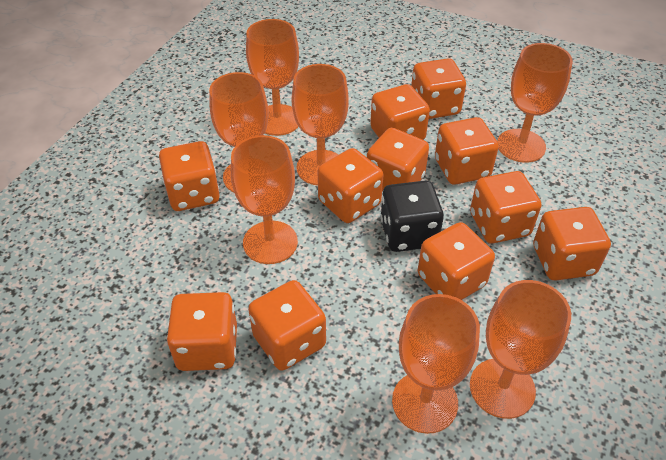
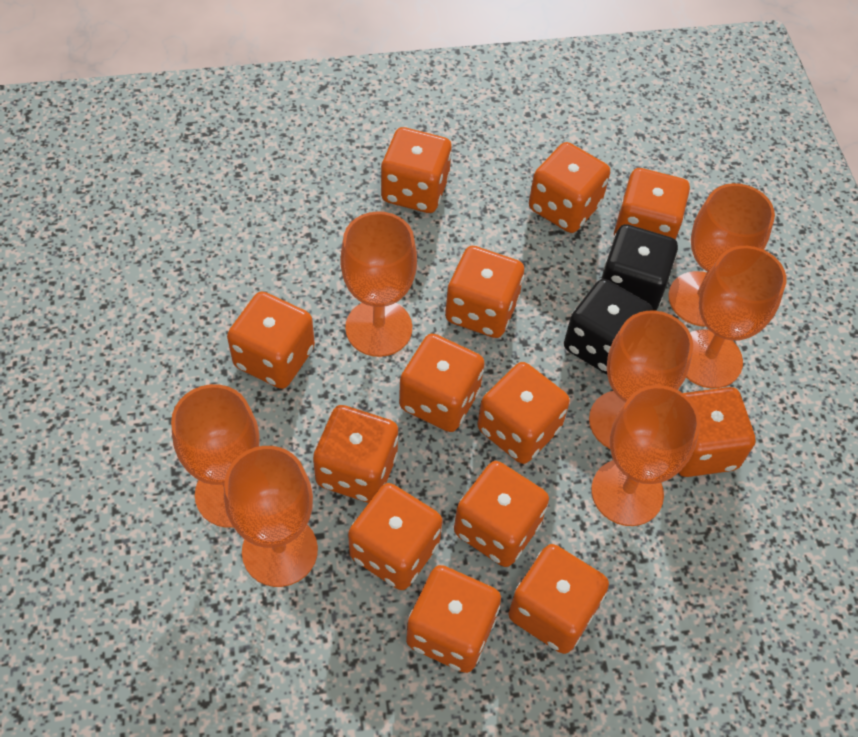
black dice: [380,181,444,252] = 1 -> [564,279,653,374] [601,224,678,311] = 2
orange dice: [159,141,220,211] [167,292,237,371] [248,280,326,371] [318,148,383,223] [367,128,429,192] [370,84,430,140] [411,58,466,119] [418,222,495,300] [435,117,499,185] [470,171,541,243] [533,207,611,280] = 11 -> [227,291,315,389] [313,405,398,503] [348,483,442,590] [381,127,452,213] [399,334,485,432] [406,565,501,673] [445,246,524,338] [454,461,549,567] [478,362,570,464] [508,544,609,654] [529,142,610,233] [614,168,690,240] [679,387,756,477] = 13

